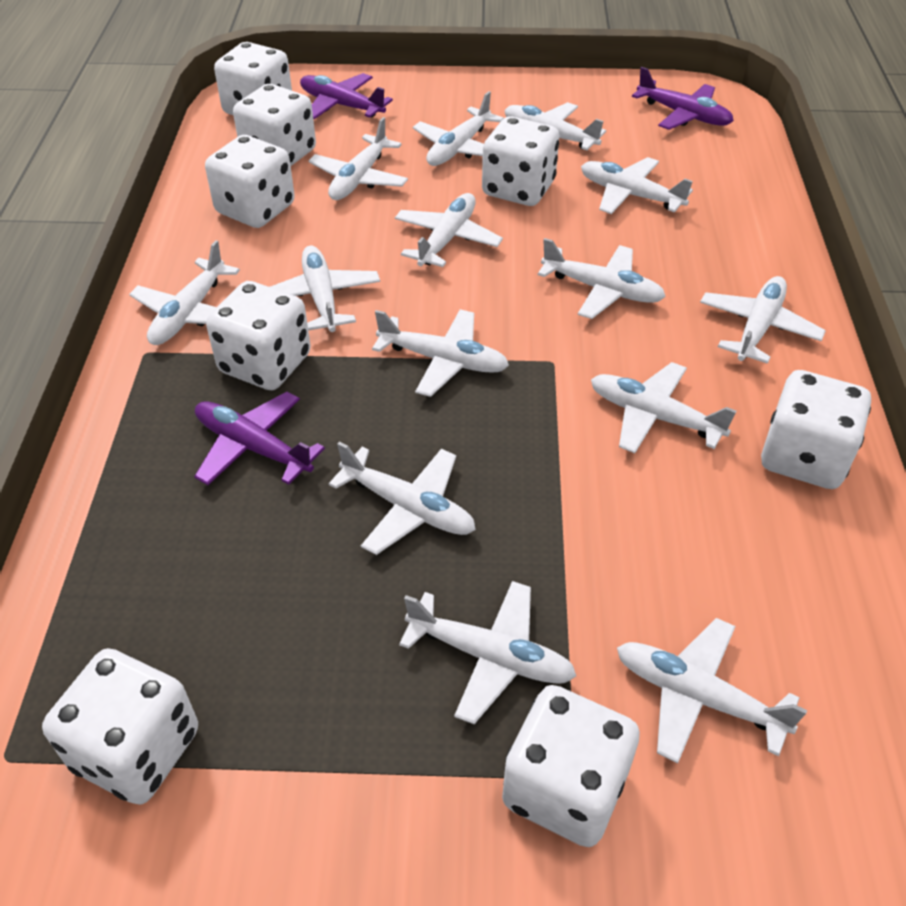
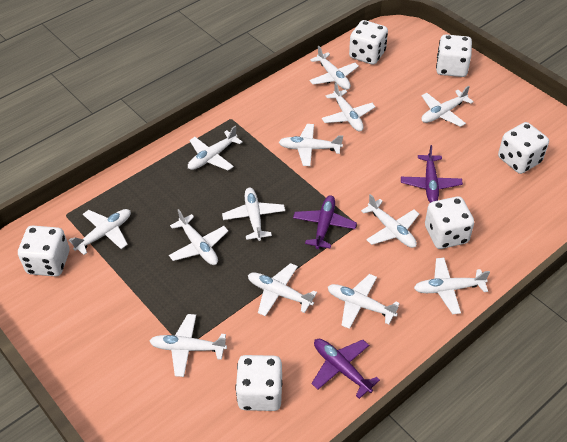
white dice: [42,648,198,805] [205,135,295,228] [206,281,311,390] [214,42,292,115] [233,84,316,166] [482,116,559,206] [502,685,640,847] [761,370,871,489] = 8 -> [18,226,69,276] [235,355,282,411] [349,20,388,65] [425,196,474,249] [436,34,472,77] [498,122,549,174] = 6
white plane: [129,240,240,345] [270,246,380,332] [309,117,408,200] [329,442,476,555] [372,309,509,397] [395,193,503,267] [399,581,576,724] [413,91,504,166] [504,102,606,150] [538,238,666,319] [581,157,693,214] [591,362,737,453] [617,618,807,763] [700,276,826,364] = 14 -> [68,209,131,255] [150,314,227,377] [169,209,228,265] [188,126,242,171] [222,188,285,241] [248,263,317,316] [279,124,343,166] [309,46,359,90] [322,82,375,131] [328,274,400,329] [361,194,419,248] [414,258,490,314] [421,86,474,127] = 13

